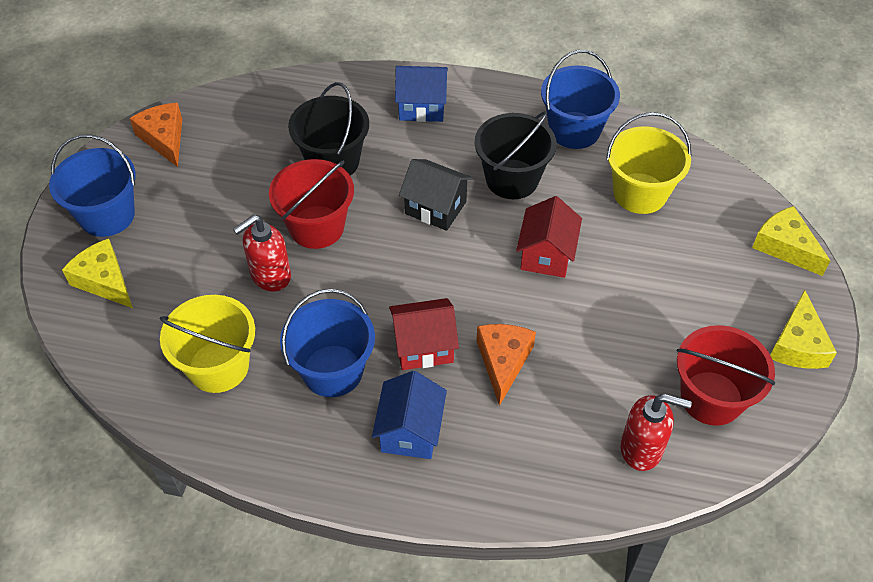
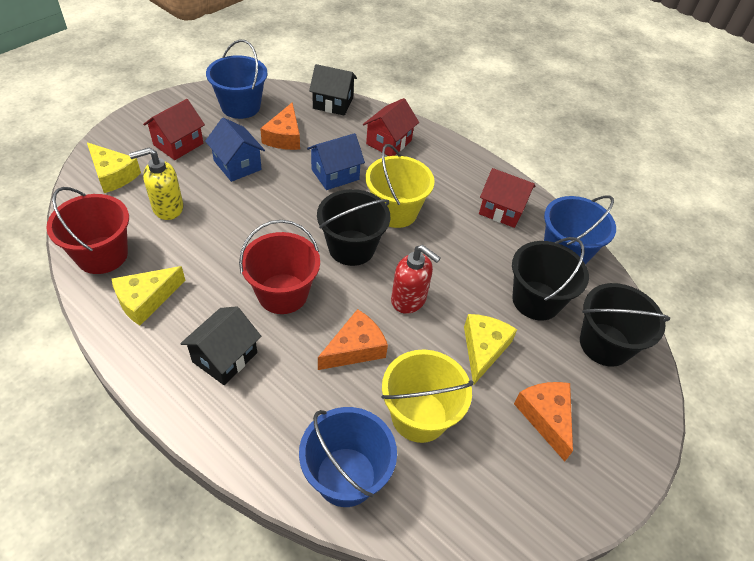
black bucket: [288,82,369,175] [475,111,557,199] = 2 -> [317,189,390,266] [512,237,589,321] [580,283,670,367] = 3
black house: [399,159,472,231] = 1 -> [180,306,261,385] [309,64,357,116] = 2
orange cheese: [130,103,182,167] [476,324,536,406] = 2 -> [260,102,300,150] [318,309,388,370] [514,382,573,461] = 3
red house: [389,298,459,370] [516,196,582,278] = 2 -> [143,99,205,160] [363,98,419,156] [479,168,535,228] = 3
red soap dispenser: [233,215,291,292] [621,394,692,471] = 2 -> [391,245,441,314] = 1
yellow soap dispenser: none = 0 -> [129,148,183,220] = 1

